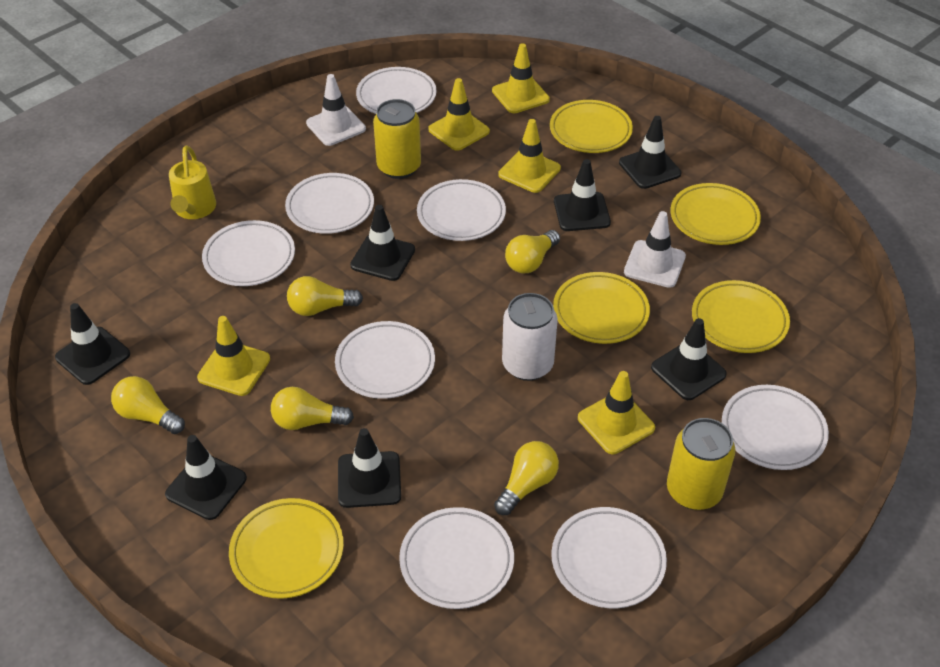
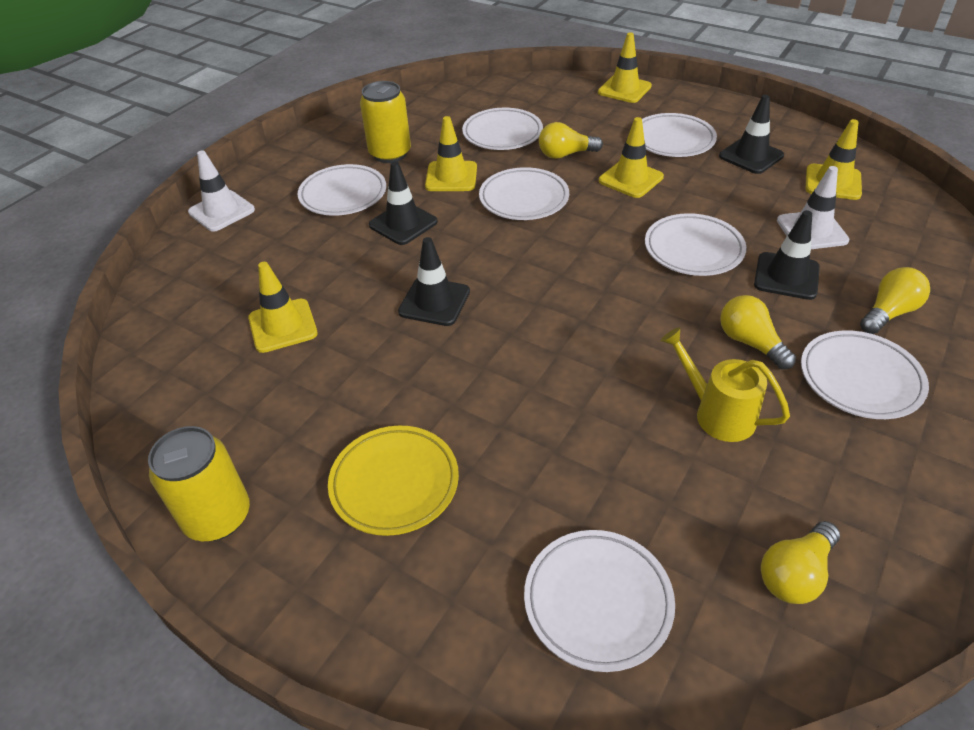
black traffic cone: [55,303,130,385] [165,435,247,520] [338,428,401,508] [350,205,415,281] [554,159,611,231] [619,116,681,189] [651,318,727,400] = 7 -> [369,161,438,245] [398,237,470,326] [719,95,784,174] [754,210,820,300] = 4
white can: [502,293,558,381] = 1 -> none = 0
white plate: [202,220,295,286] [285,173,374,234] [335,321,435,399] [356,67,437,114] [399,507,514,609] [417,179,506,241] [551,507,667,608] [722,385,829,470] = 8 -> [298,164,386,216] [462,108,543,150] [479,167,569,220] [524,530,675,672] [642,113,717,157] [645,213,746,276] [801,330,929,419] = 7
yellow light bulb: [111,376,185,434] [271,387,354,430] [287,276,363,316] [494,441,559,515] [505,230,560,273] = 5 -> [539,122,603,159] [720,295,796,369] [761,521,840,604] [860,267,930,334] = 4
yellow plate: [229,498,344,599] [550,100,633,153] [553,272,650,344] [670,183,761,245] [692,280,790,353] = 5 -> [328,426,459,536] = 1

